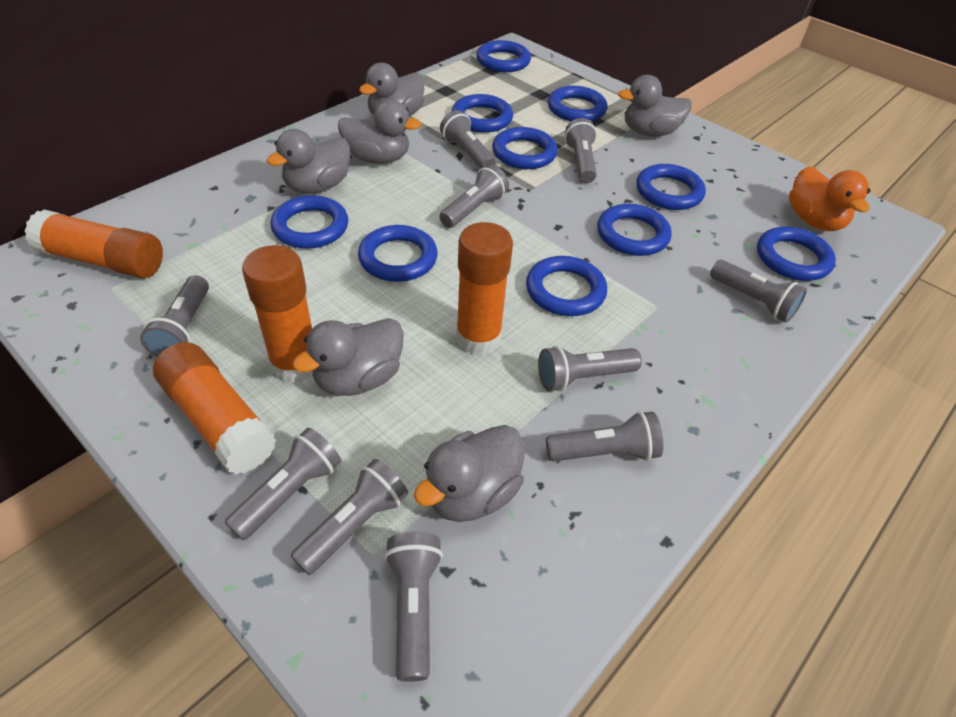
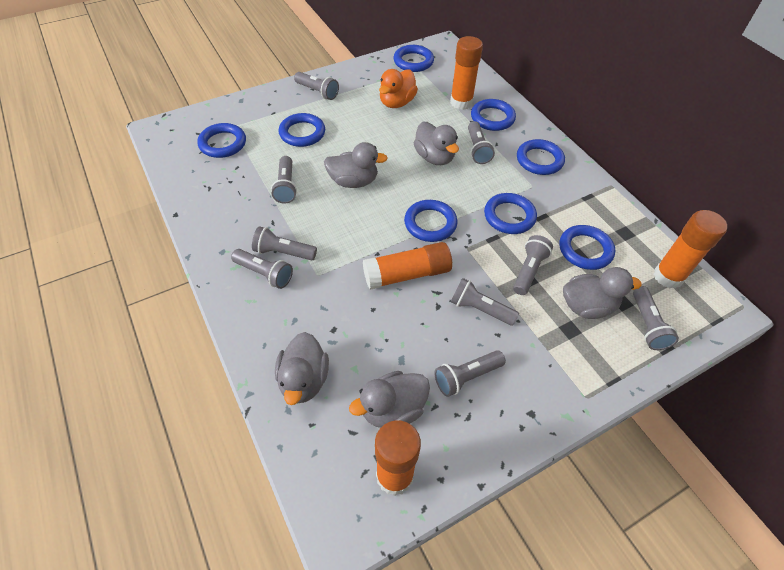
blue ring: [271,195,348,249] [358,225,438,282] [452,94,513,133] [476,40,531,72] [492,127,558,169] [526,256,607,316] [548,86,607,122] [597,204,672,256] [636,164,706,210] [757,226,836,281] = 10 -> [197,123,246,158] [278,113,325,147] [393,45,434,72] [404,200,458,242] [471,99,516,131] [484,193,537,234] [517,139,565,175] [559,225,615,270] = 8
grey duck: [266,129,350,193] [292,318,404,396] [338,99,421,164] [359,63,424,117] [414,425,524,522] [618,75,692,137] = 6 -> [275,332,329,405] [324,142,388,188] [349,371,430,428] [414,122,459,165] [563,267,642,319] = 5
grey flashlight: [140,275,209,357] [225,428,341,540] [290,459,408,575] [384,532,443,682] [439,164,509,228] [440,110,496,169] [538,346,642,392] [546,411,663,461] [565,118,597,183] [710,260,807,323] = 10 -> [231,249,293,289] [252,226,317,261] [271,156,297,204] [294,72,339,100] [434,350,506,397] [451,278,519,326] [468,121,495,164] [513,235,553,295] [633,286,679,350] = 9

